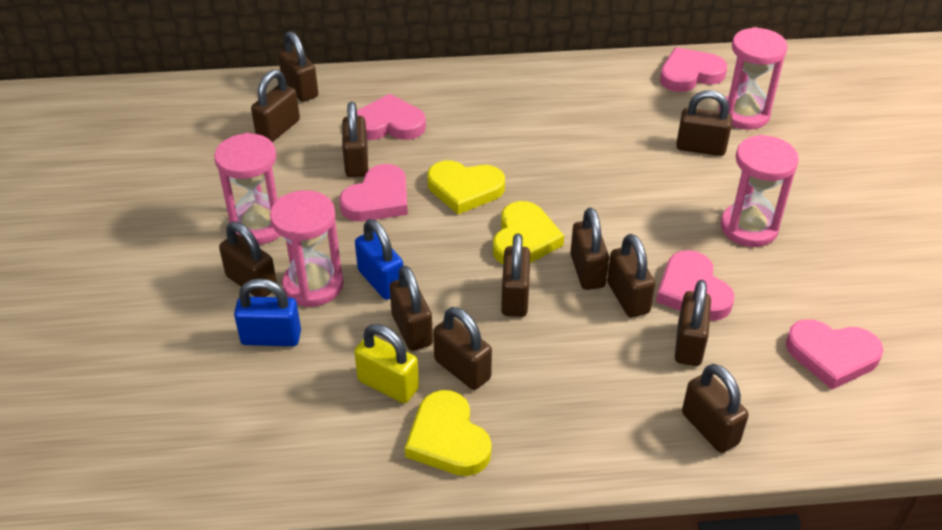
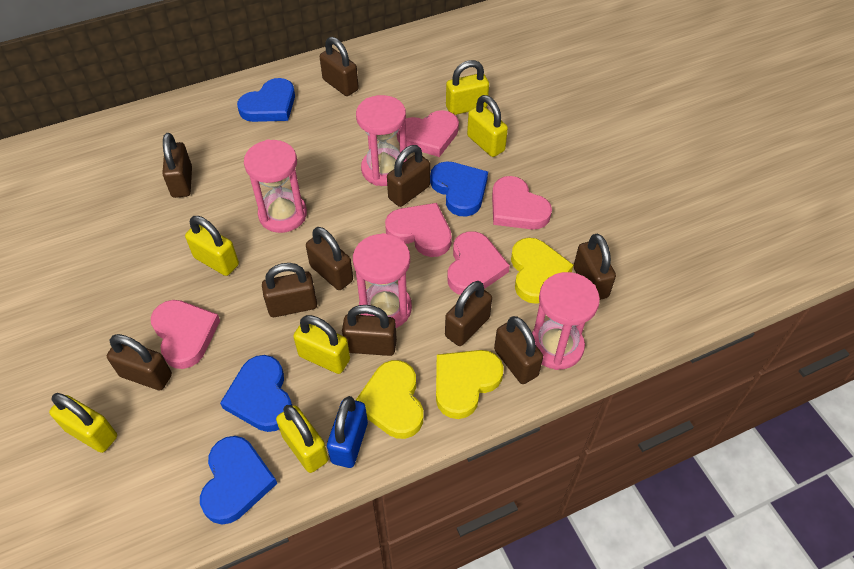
blue heart: none = 0 -> [200,436,277,524] [220,355,292,432] [237,78,295,122] [430,161,488,217] = 4
blue padlock: [234,278,301,346] [355,219,403,300] = 2 -> [327,396,368,468] = 1
brown padlock: [219,222,277,297] [251,70,300,142] [278,31,318,102] [342,102,368,177] [389,266,433,351] [433,307,492,390] [501,233,530,317] [570,208,609,290] [607,234,655,317] [675,280,711,366] [676,90,732,156] [682,364,749,453] = 12 -> [107,334,172,390] [162,133,192,198] [262,263,317,317] [306,227,353,290] [320,37,359,96] [342,305,397,356] [387,145,430,207] [445,281,492,346] [494,316,543,384] [574,233,616,300] = 10
yellow padlock: [354,324,419,403] = 1 -> [49,393,117,453] [185,216,239,276] [276,405,329,473] [293,315,350,374] [446,60,489,115] [467,95,508,157] = 6

